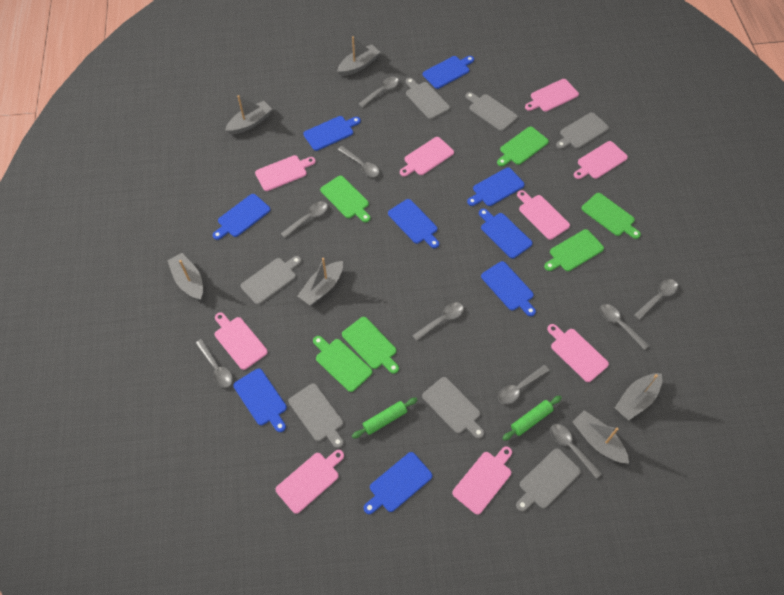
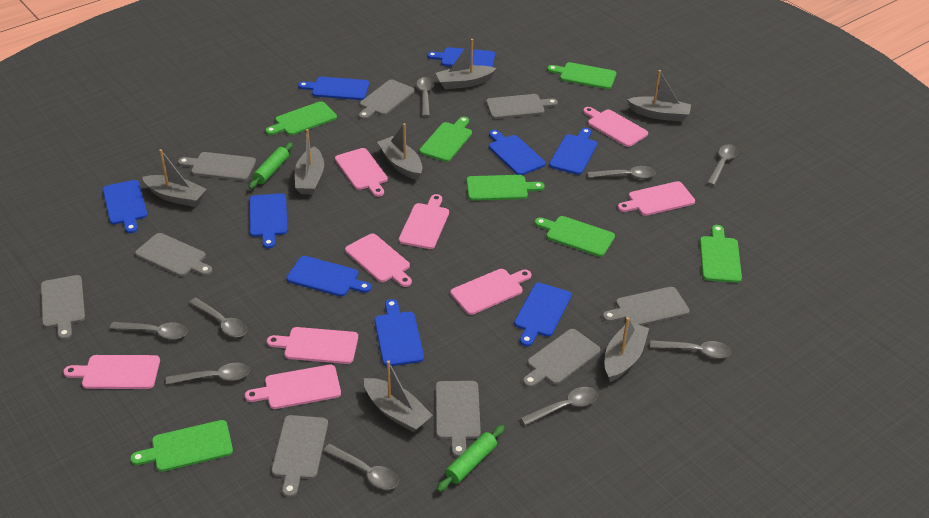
green cutting board: [313,336,372,392] [320,176,370,222] [342,317,399,374] [497,127,549,166] [544,229,604,271] [582,193,641,239] = 6 -> [130,420,233,472] [265,101,337,135] [419,117,472,162] [467,175,545,201] [534,216,615,257] [547,62,617,89] [700,225,742,283] = 7
grey boat: [167,253,203,300] [225,95,272,135] [298,258,343,305] [337,36,380,76] [572,410,629,463] [615,373,662,421] = 6 -> [142,149,207,207] [295,129,324,195] [364,360,433,432] [377,123,422,180] [436,39,497,89] [605,317,649,382] [627,70,691,122] = 7
grey cutting board: [241,256,302,305] [288,383,344,448] [406,78,450,119] [422,377,484,439] [465,92,518,131] [516,448,581,512] [556,112,609,149] = 7 -> [41,275,85,340] [135,233,213,277] [178,152,256,181] [271,415,328,497] [359,80,415,120] [435,381,481,457] [486,94,558,119] [523,329,600,388] [603,287,690,326] = 9

